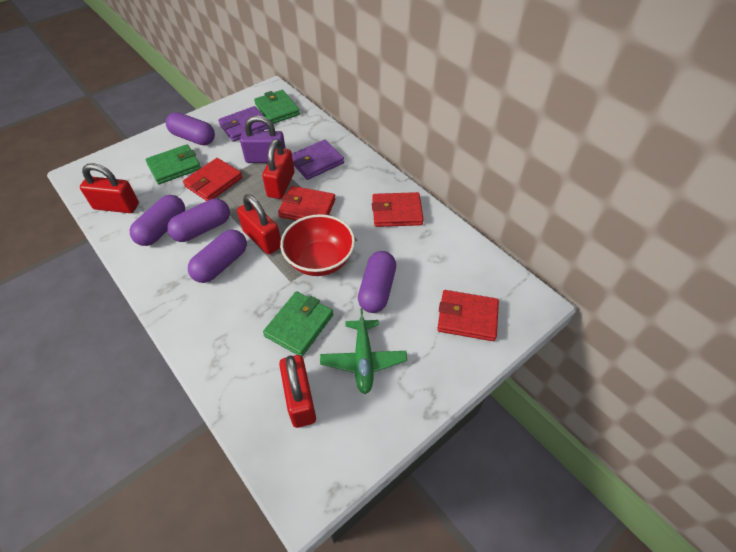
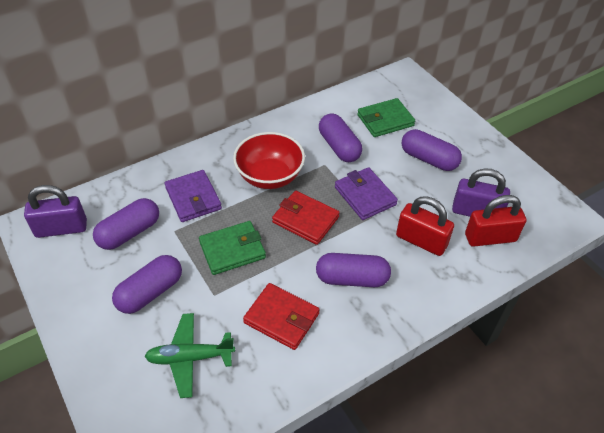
green wallet: [145,144,201,185] [254,90,300,124] [263,291,333,356] = 3 -> [199,221,266,275] [357,98,415,137] = 2
purple padlock: [240,115,286,163] = 1 -> [24,185,87,238] [452,168,510,217] = 2
red padlock: [80,163,139,213] [237,194,281,254] [262,139,294,199] [279,355,316,428] = 4 -> [396,196,454,256] [465,195,526,247] = 2
red wallet: [183,158,243,201] [278,186,336,221] [372,192,424,227] [437,290,499,341] = 4 -> [243,283,320,350] [272,191,340,245] = 2

